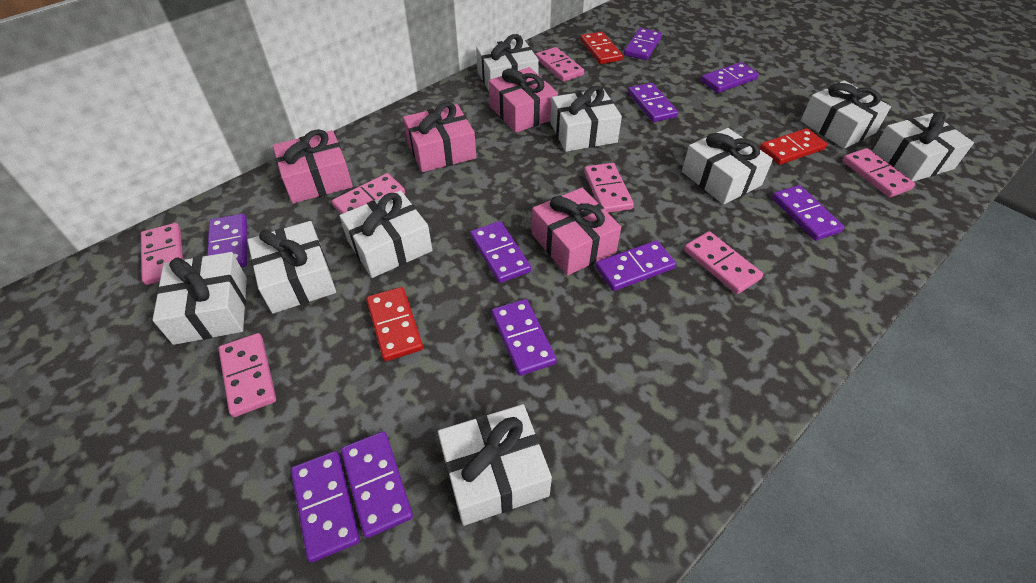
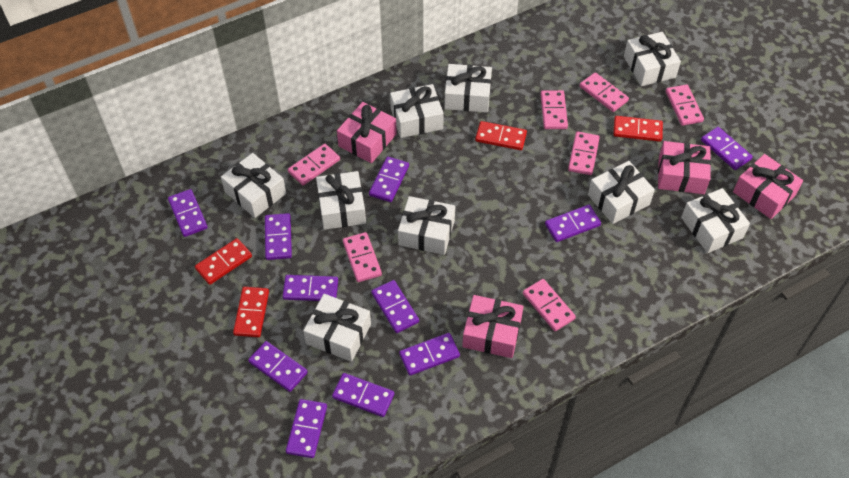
purple domino: [207,214,247,268] [291,451,360,563] [341,431,413,538] [470,221,531,283] [491,299,557,376] [595,240,676,291] [624,28,662,60] [628,83,678,122] [701,62,759,93] [772,185,844,241] = 10 -> [168,189,208,237] [248,341,308,392] [265,213,292,260] [283,275,338,301] [286,399,327,458] [332,373,394,417] [369,156,409,202] [371,280,419,333] [399,333,460,376] [545,205,601,242] [701,127,753,170] = 11
red domino: [366,287,423,361] [581,31,623,64] [760,128,827,165] = 3 -> [195,238,252,285] [233,287,269,337] [475,121,527,150] [613,116,663,142] = 4

